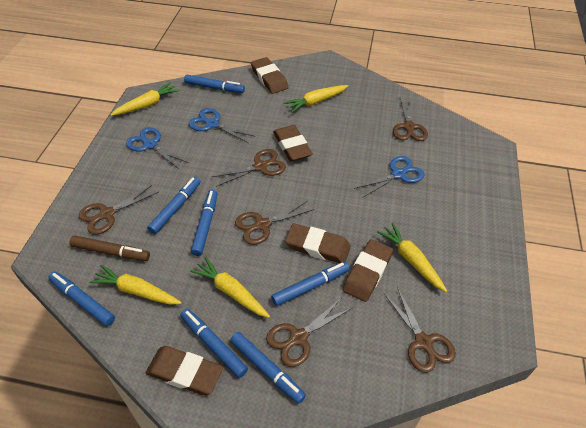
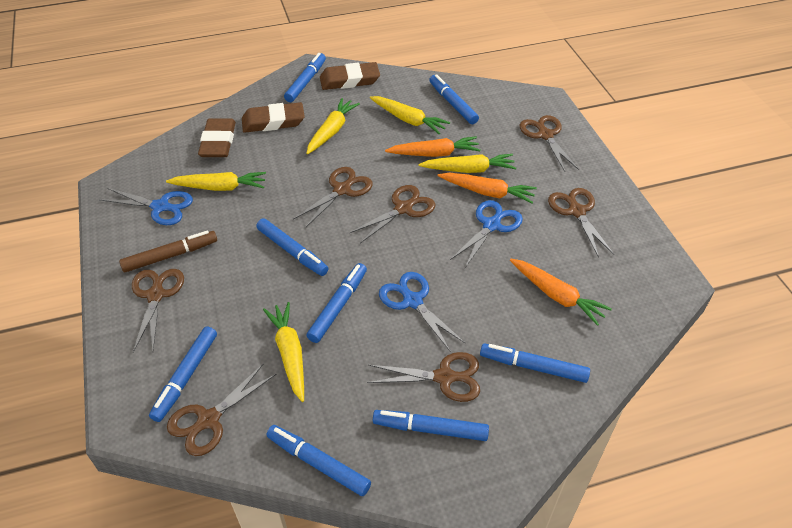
blue marker: [48,271,115,326] [147,177,201,234] [180,308,248,378] [184,75,245,93] [191,190,218,256] [230,332,306,404] [271,262,350,306] = 7 -> [149,326,217,422] [256,218,328,276] [266,425,371,496] [284,53,326,102] [306,263,367,343] [373,410,489,441] [429,74,479,124] [480,343,590,383] = 8
brown eraser: [146,346,223,395] [251,57,289,94] [273,125,313,161] [285,223,351,263] [343,239,393,302] = 5 -> [198,118,236,157] [242,102,305,133] [320,62,380,90] = 3
brown scissors: [79,185,159,235] [212,149,286,187] [235,201,314,245] [266,298,352,367] [384,287,456,373] [393,97,428,141] = 6 -> [132,269,184,353] [167,363,276,456] [293,167,373,228] [349,185,436,243] [367,352,480,402] [520,115,579,172] [548,188,614,258] = 7
orange carrot: none = 0 -> [385,136,480,157] [438,173,537,204] [510,259,612,326] = 3

